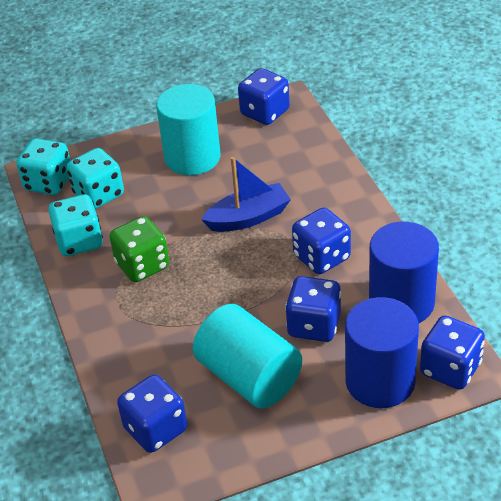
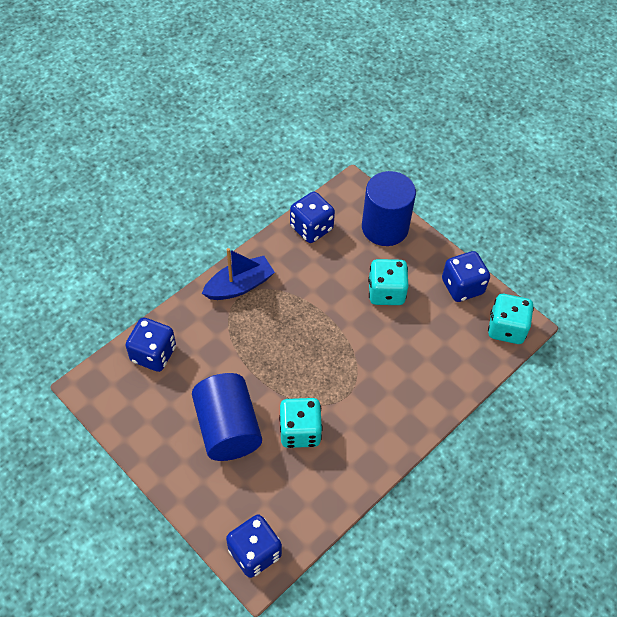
blue dice: [117,375,187,453] [238,68,290,125] [285,276,341,342] [292,208,351,274] [420,315,485,390] = 5 -> [125,318,176,372] [226,515,282,578] [290,192,335,243] [442,251,490,302] = 4
green dice: [109,216,169,282] = 1 -> none = 0
turquoise cylinder: [156,84,221,175] [193,304,302,409] = 2 -> none = 0

